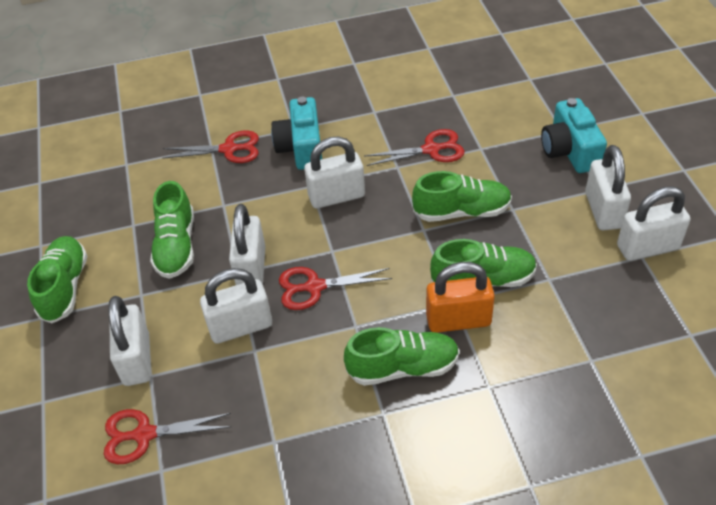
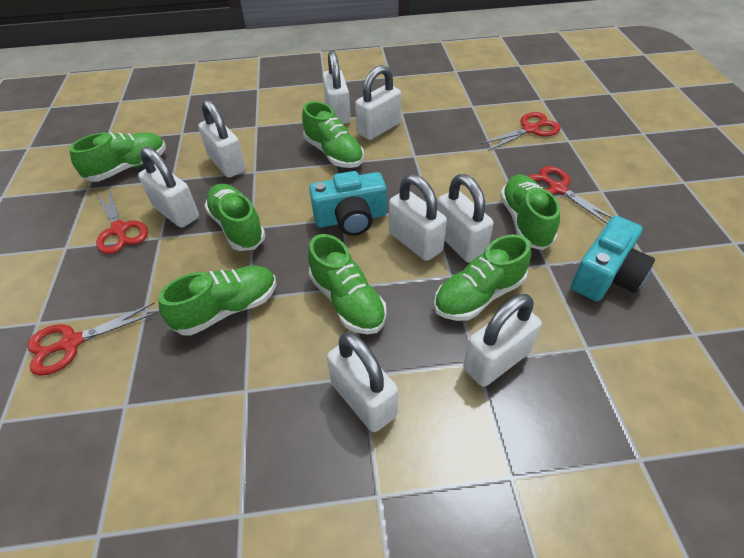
green shoe: [27,236,87,323] [150,181,194,279] [344,327,459,386] [412,171,512,222] [430,239,537,287] = 5 -> [69,132,166,182] [158,266,276,335] [204,184,265,251] [302,101,364,168] [308,234,386,334] [434,234,531,321] [500,175,560,250] = 7
orange padlock: [426,262,495,333] = 1 -> none = 0
white padlock: [108,296,151,386] [200,268,272,344] [229,204,265,285] [304,137,365,208] [585,145,631,230] [617,186,690,261] = 6 -> [138,147,199,228] [198,99,246,178] [322,51,351,124] [327,332,398,432] [355,65,401,140] [389,174,447,261] [437,174,494,263] [463,294,541,387] = 8

